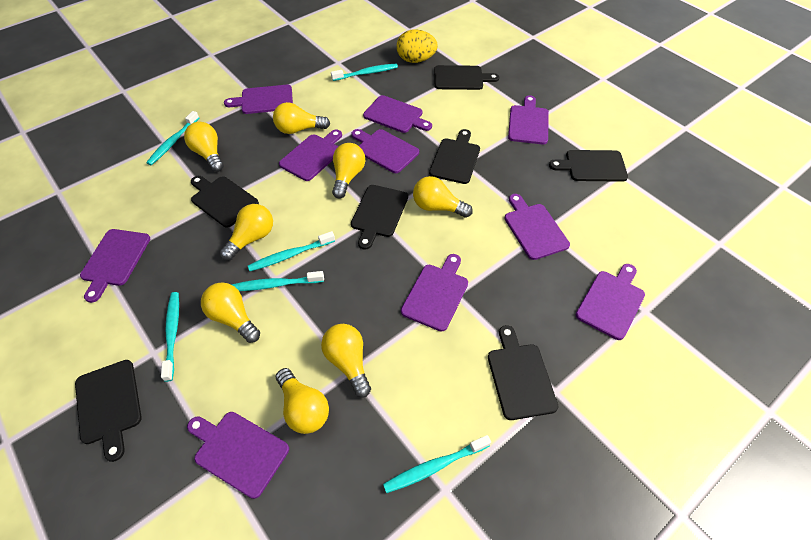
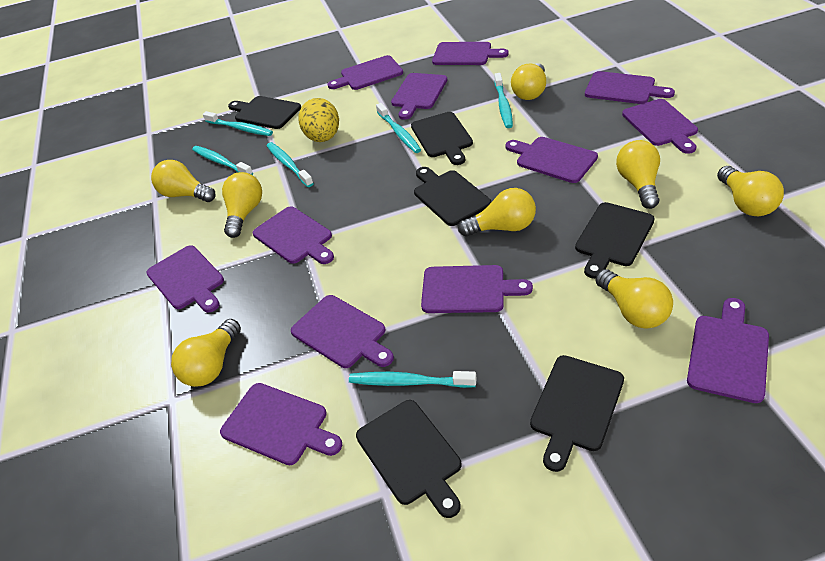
black cutting board: [75,360,142,462] [191,176,259,228] [351,185,408,250] [429,129,480,184] [434,65,499,90] [488,325,558,420] [549,150,628,182] = 7 -> [228,96,301,129] [356,400,462,518] [411,112,473,165] [414,167,491,226] [530,355,624,472] [575,202,655,279] = 6
purple cutting board: [80,229,150,303] [187,412,289,499] [224,85,293,114] [279,130,342,181] [351,129,419,173] [363,95,432,133] [401,254,468,332] [504,194,570,260] [508,95,549,145] [576,264,645,340] = 10 -> [146,245,224,313] [220,383,342,465] [253,206,334,264] [291,295,394,368] [327,55,403,90] [391,73,447,120] [421,265,533,313] [432,42,509,65] [505,137,598,183] [585,71,675,104] [622,99,698,154] [687,298,769,403] = 12

